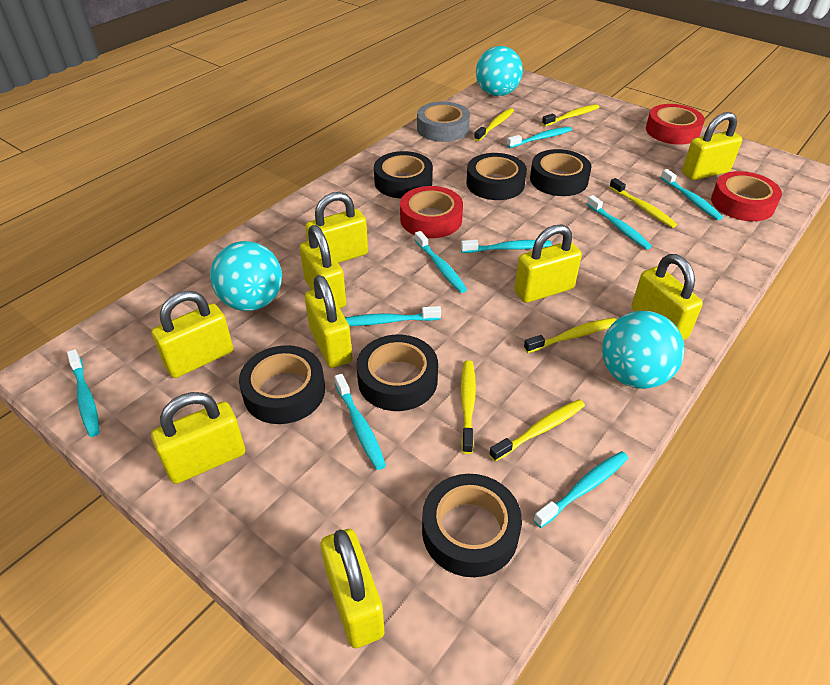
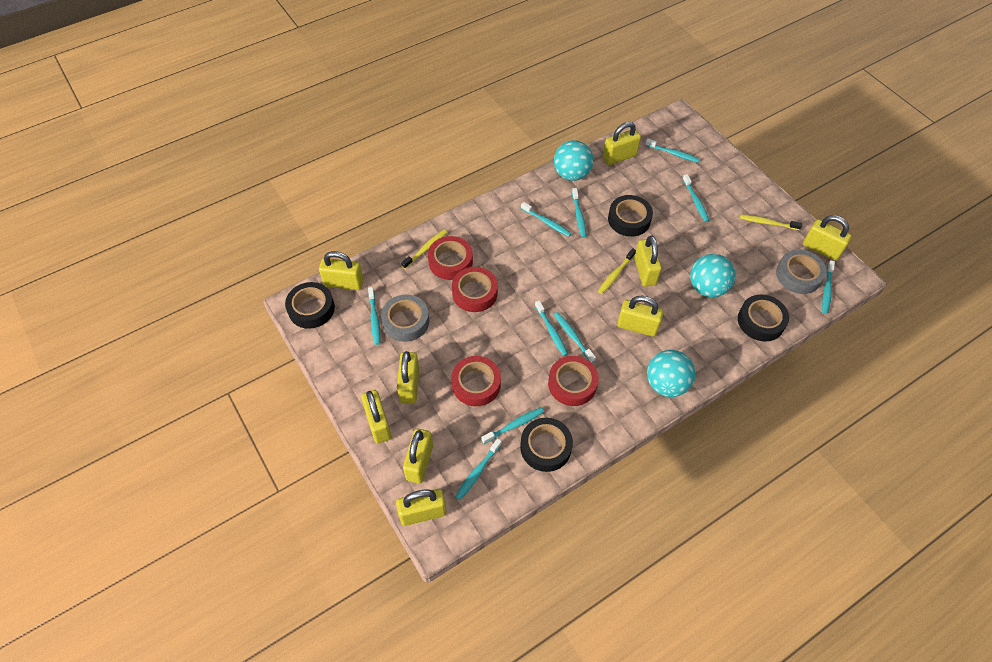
black tape: [239,345,325,424] [356,335,438,411] [374,151,433,198] [422,474,522,577] [466,153,527,200] [530,149,591,196] = 6 -> [285,282,335,329] [520,418,573,472] [608,195,653,237] [738,295,789,342] = 4
grey tape: [417,101,470,142] = 1 -> [381,295,429,342] [776,250,827,294] = 2
red tape: [400,186,463,238] [646,104,705,145] [711,171,782,221] = 3 -> [428,236,473,280] [451,356,501,406] [452,267,498,312] [548,356,599,406] = 4
turquoise toothbrush: [67,349,100,437] [334,374,386,470] [345,306,441,326] [415,231,467,293] [461,240,552,253] [507,127,572,148] [533,451,629,528] [587,195,652,249] [660,169,723,220] = 9 -> [368,287,380,345] [455,438,502,500] [481,407,544,444] [521,202,572,237] [535,300,568,356] [554,312,596,363] [572,188,587,238] [645,139,700,163] [683,174,709,222] [822,260,835,314] = 10
yellow toothbrush: [461,360,476,454] [474,108,514,141] [489,399,585,462] [524,317,617,353] [542,104,599,126] [609,178,677,228] = 6 -> [401,230,448,269] [598,248,636,294] [740,214,802,230] = 3

